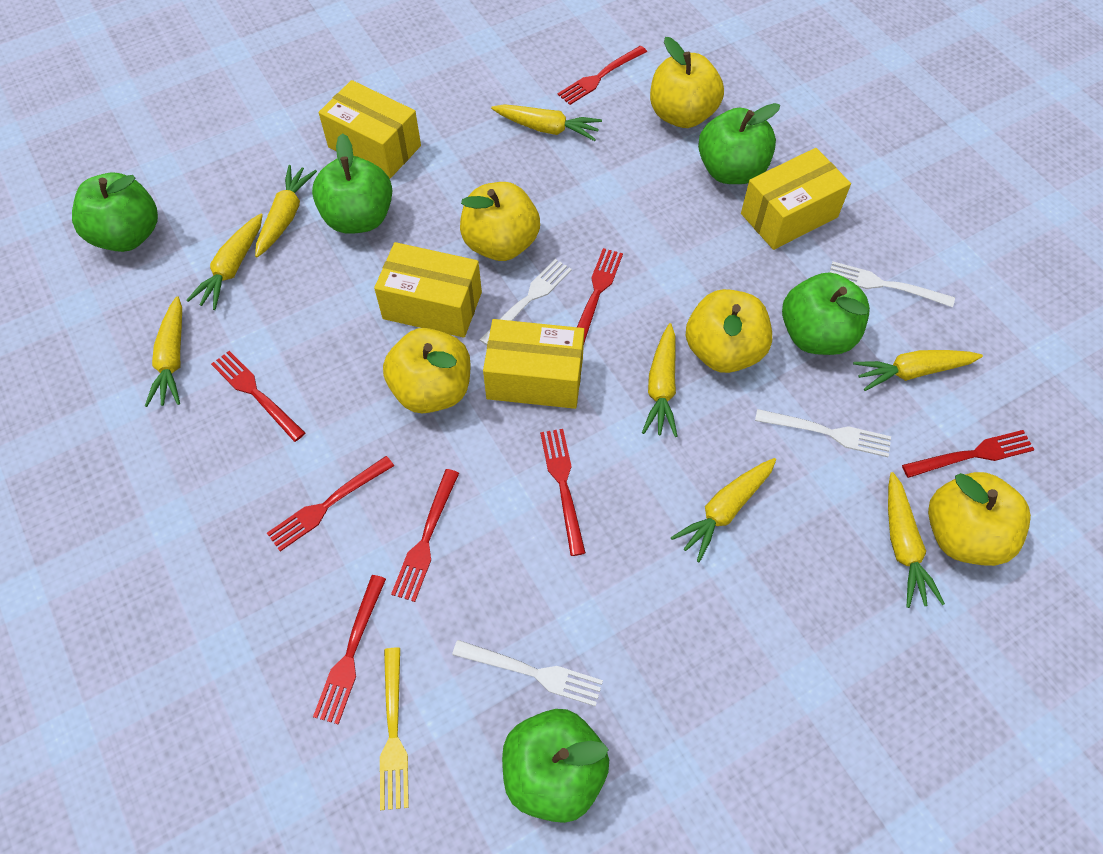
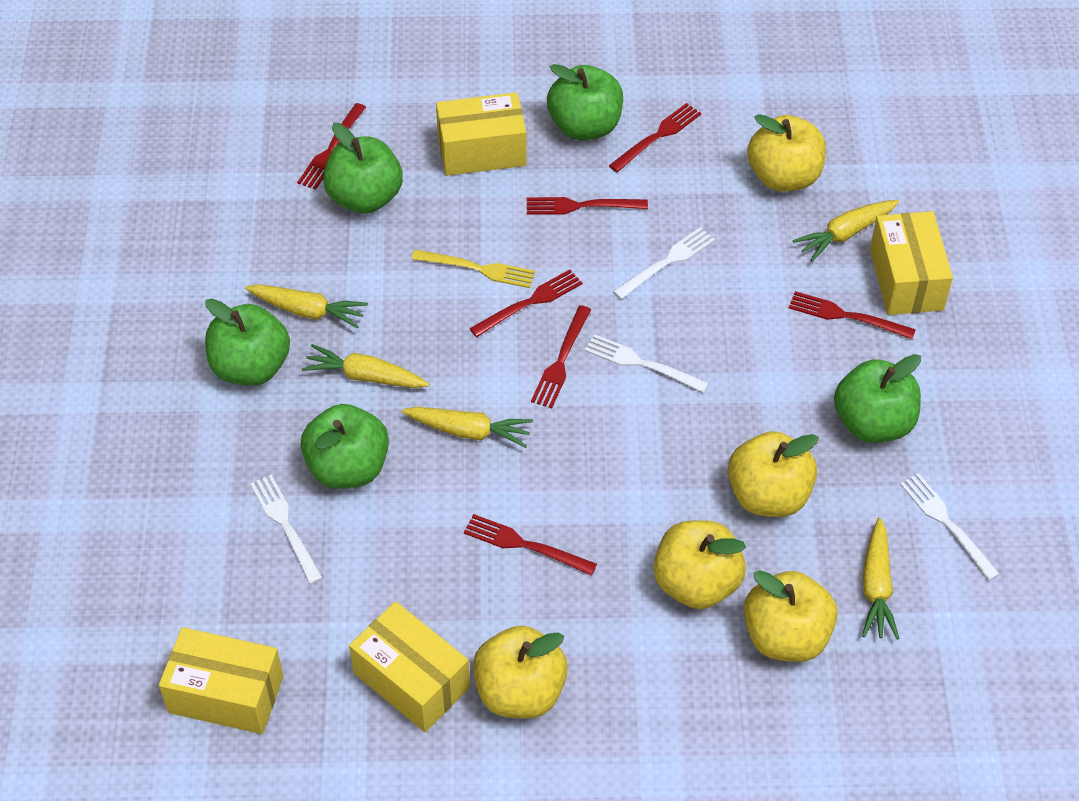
red fork: [211,351,305,442] [267,456,394,551] [313,575,386,725] [391,469,459,602] [540,429,586,556] [558,46,647,105] [577,248,623,343] [902,430,1035,478] = 8 -> [297,103,366,190] [464,514,597,576] [469,269,582,337] [527,197,648,215] [531,305,591,408] [609,103,701,172] [789,291,916,339] = 7
yellow carrot: [145,296,182,407] [186,214,263,310] [255,165,317,257] [491,104,602,141] [642,323,678,437] [671,458,776,562] [853,350,983,391] [888,472,945,608] = 8 -> [245,284,368,329] [302,344,430,388] [402,407,533,448] [793,200,899,262] [862,517,900,640] = 5

